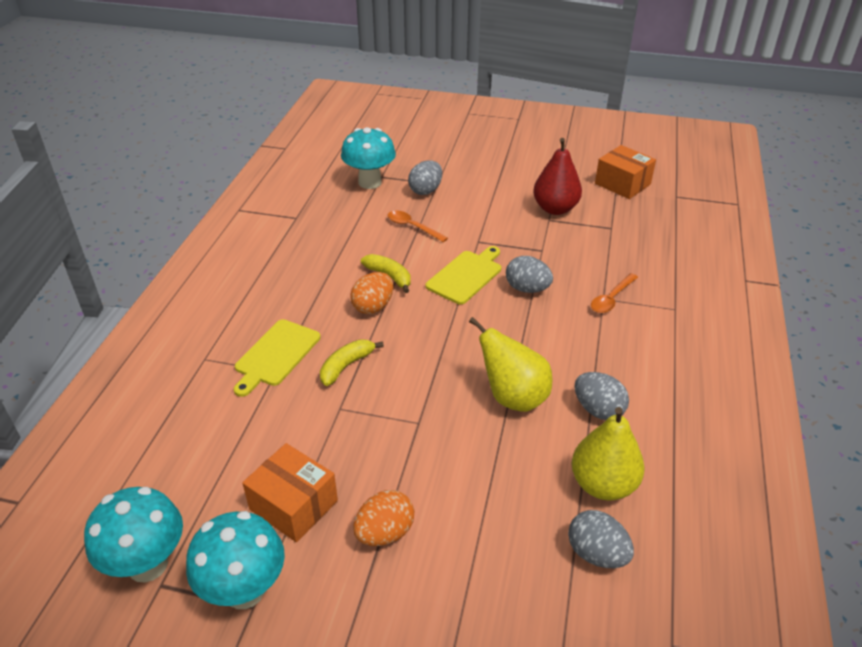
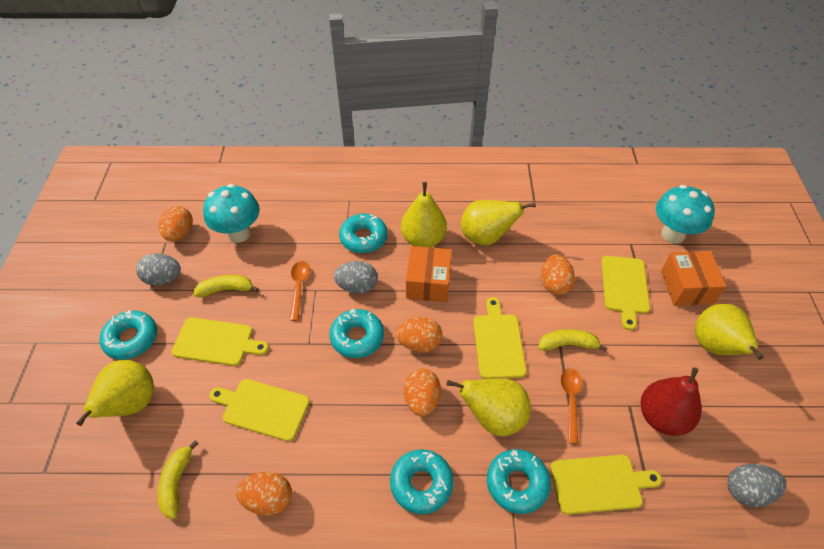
grey egg: [408,160,442,195] [506,256,553,293] [568,510,634,568] [574,372,629,420] = 4 -> [136,253,181,286] [334,261,378,294] [727,464,787,507] = 3
orange egg: [350,272,394,314] [353,490,414,546] = 2 -> [159,206,193,241] [236,472,292,516] [396,317,442,352] [404,369,441,416] [541,254,575,295] = 5
turquoise donut: none = 0 -> [100,310,157,360] [329,309,384,358] [339,213,387,253] [390,449,454,514] [487,449,551,514] = 5
turquoise mushroom: [84,487,183,582] [186,511,285,609] [341,127,396,189] = 3 -> [203,184,260,243] [656,185,715,244] = 2
yellow banana: [320,339,384,386] [361,254,411,293] = 2 -> [157,440,199,519] [193,275,259,297] [538,329,608,352] = 3
yellow cutting board: [234,319,321,397] [425,246,501,305] = 2 -> [171,317,269,366] [209,379,310,441] [473,297,527,379] [550,455,662,515] [601,256,650,330] = 5
yellow pear: [469,317,553,412] [571,407,645,501] = 2 -> [76,360,154,426] [401,182,447,247] [446,379,531,436] [461,200,536,245] [695,304,764,360] = 5

